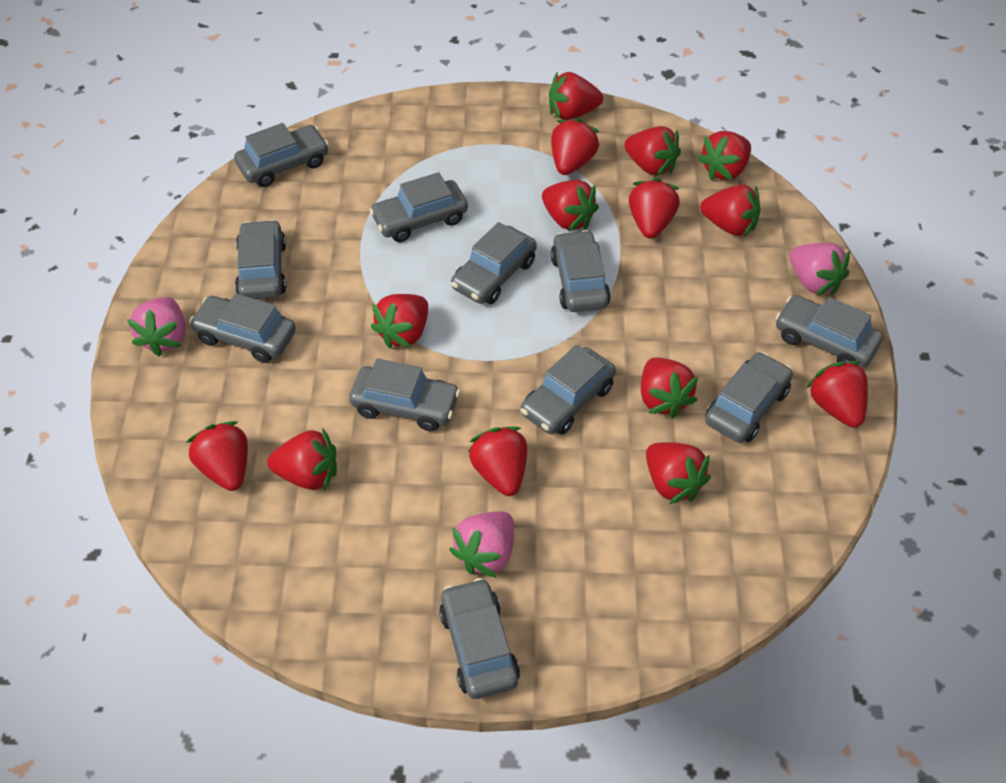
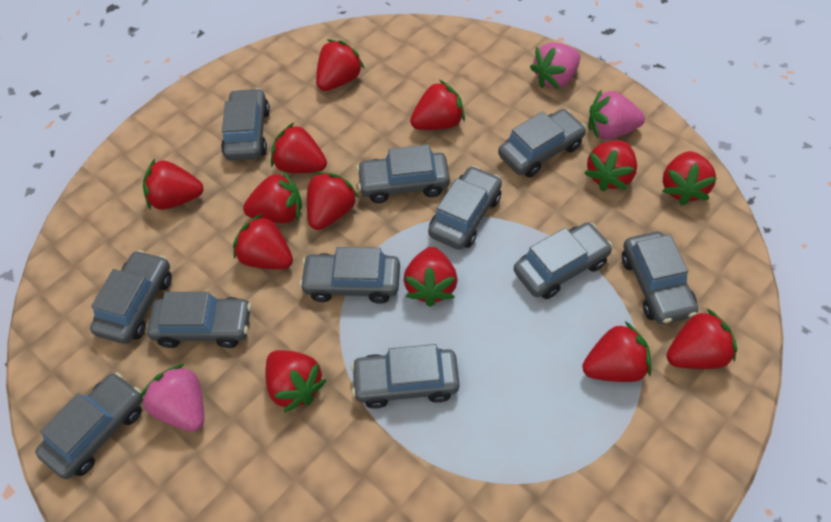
red strawberry: [187,421,248,491] [267,429,337,491] [370,294,428,349] [468,427,527,496] [542,180,599,231] [549,72,603,120] [551,118,600,175] [624,126,681,176] [629,178,680,239] [641,358,698,418] [646,442,711,504] [698,131,751,180] [700,184,761,237] [806,361,868,428] = 14 -> [143,159,204,210] [233,213,293,269] [243,171,302,223] [265,350,327,412] [271,123,327,173] [307,171,359,230] [316,39,365,91] [404,247,457,307] [410,80,465,130] [582,321,652,382] [584,140,637,191] [662,151,717,205] [667,308,738,369] = 13

